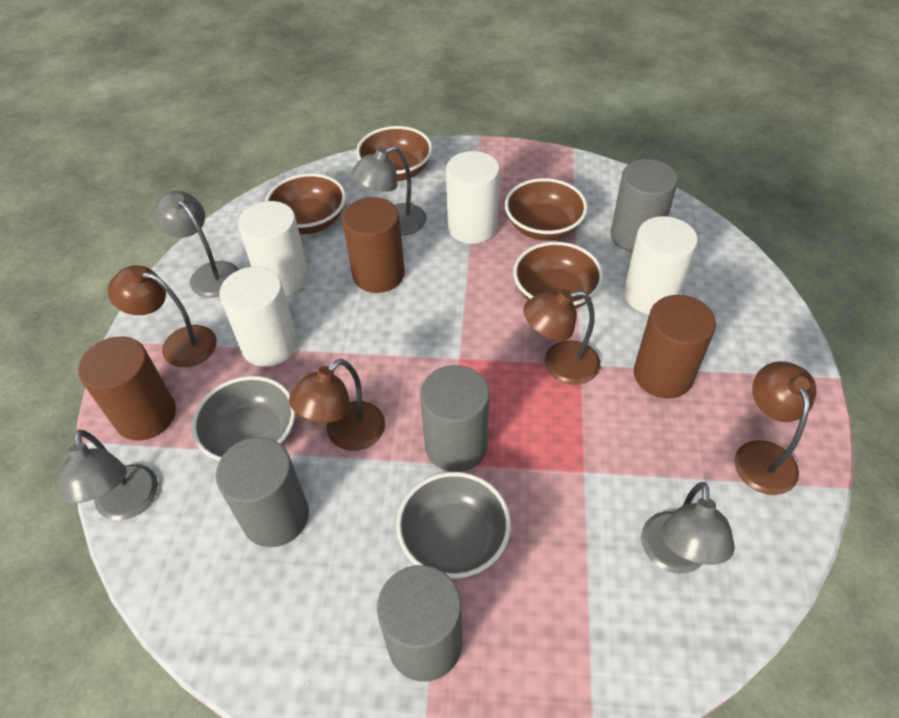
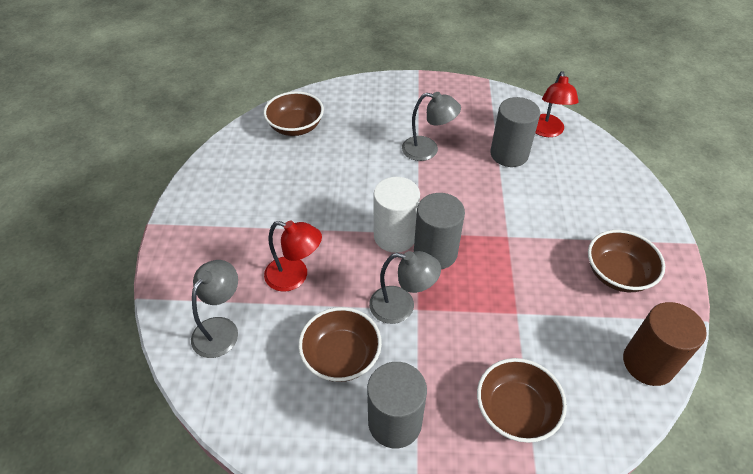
brown cylinder: [78,336,176,441] [342,197,405,293] [634,295,716,399] = 3 -> [623,302,707,386] = 1
brown lamp: [108,265,217,367] [289,359,385,451] [523,289,600,385] [734,361,816,495] = 4 -> none = 0
grey bowl: [191,376,296,461] [396,472,511,579] = 2 -> none = 0
grey cylinder: [216,437,309,547] [377,565,462,682] [420,365,490,472] [611,159,678,253] = 4 -> [367,362,427,448] [414,193,465,269] [490,97,540,167] = 3
grey lamp: [58,430,158,520] [153,191,239,298] [351,146,427,235] [641,482,735,574] = 4 -> [191,260,238,358] [369,251,441,324] [402,92,461,161] = 3
red lamp: none = 0 -> [264,221,322,292] [535,71,579,137] = 2
white cylinder: [220,267,298,367] [238,201,309,296] [446,151,500,244] [624,216,698,314] = 4 -> [374,177,420,253] = 1

